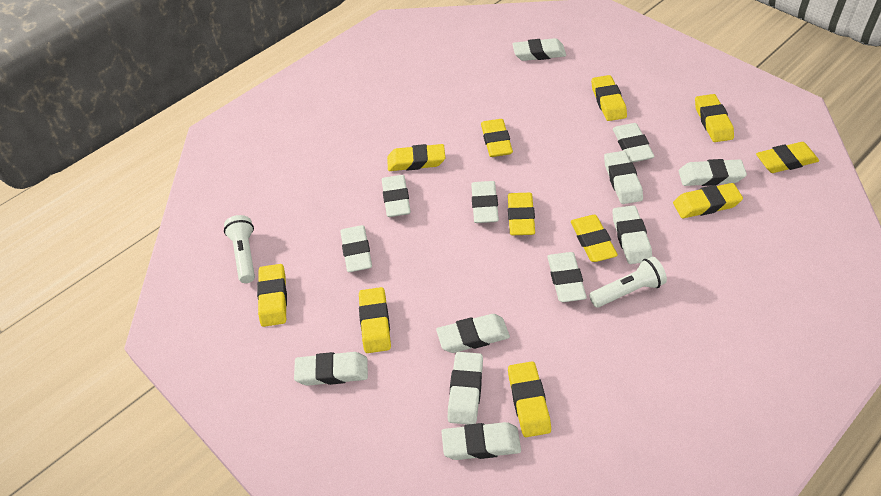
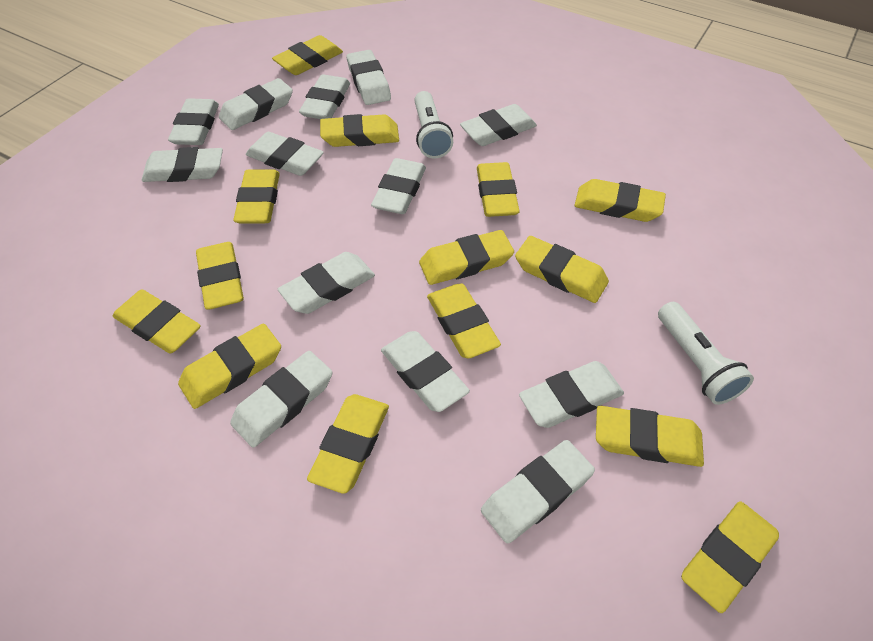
yellow eraser: [257,264,287,327] [359,287,391,353] [387,144,445,171] [481,119,513,157] [508,193,535,235] [508,361,551,437] [571,215,618,262] [591,75,627,121] [673,183,743,218] [695,94,734,142] [756,142,819,173] = 11 -> [112,289,201,354] [178,324,281,409] [196,242,244,310] [233,169,280,224] [272,35,343,75] [307,394,389,494] [320,114,399,147] [419,230,514,285] [427,283,501,359] [477,162,520,217] [515,236,609,303] [575,179,666,222] [596,406,704,467] [681,502,779,613] = 14

